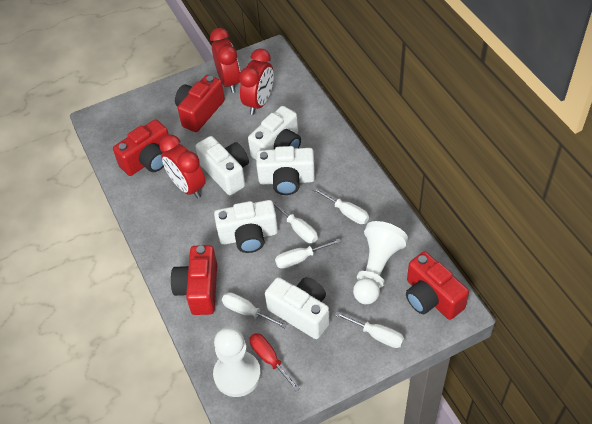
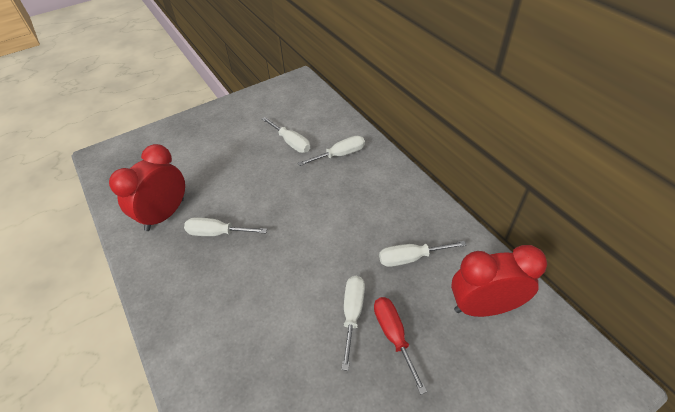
red camera: [113,119,169,176] [171,245,217,315] [175,75,225,132] [406,251,469,320] = 4 -> none = 0
red clock: [159,135,206,199] [210,28,240,93] [239,48,274,115] = 3 -> [109,144,185,231] [451,245,547,317] = 2
white camera: [196,136,249,195] [214,200,278,253] [248,106,301,160] [256,146,315,195] [265,277,330,339] = 5 -> none = 0
white pawn: [213,327,261,397] [353,221,408,304] = 2 -> none = 0

